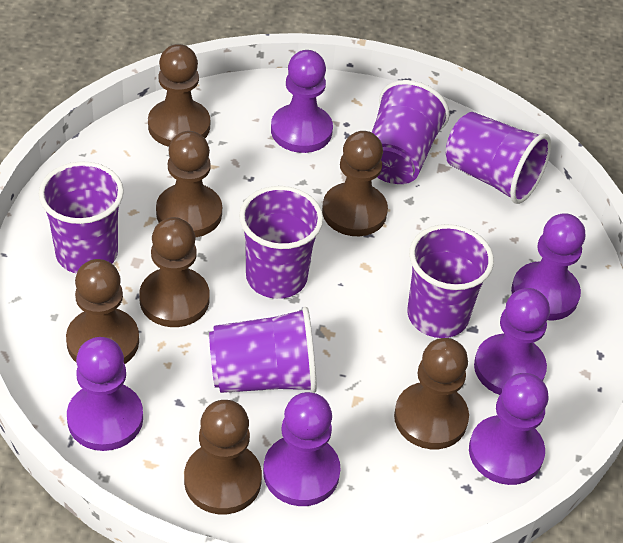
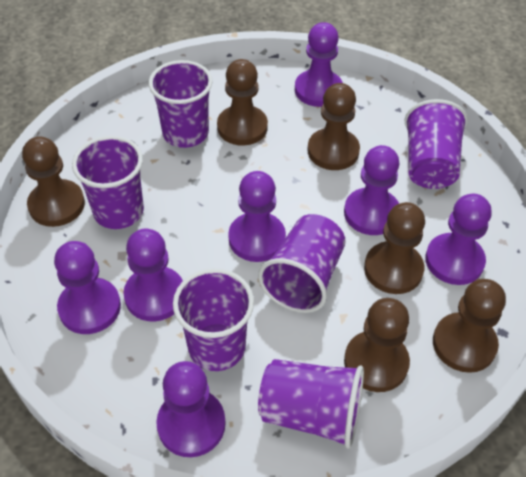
brown pawn: [66,259,139,364] [139,217,210,327] [148,44,210,147] [156,131,222,238] [184,400,262,514] [322,131,388,236] [394,338,469,449] = 7 -> [22,136,85,227] [217,59,268,146] [308,83,360,170] [344,298,410,392] [364,202,425,294] [433,279,506,373] = 6
purple pawn: [67,337,143,451] [263,392,341,506] [271,50,333,153] [469,373,548,485] [474,288,550,395] [511,213,585,320] = 6 -> [54,241,121,334] [124,229,183,321] [156,361,226,457] [228,171,286,262] [295,22,343,107] [344,145,399,235] [425,194,492,285] = 7

